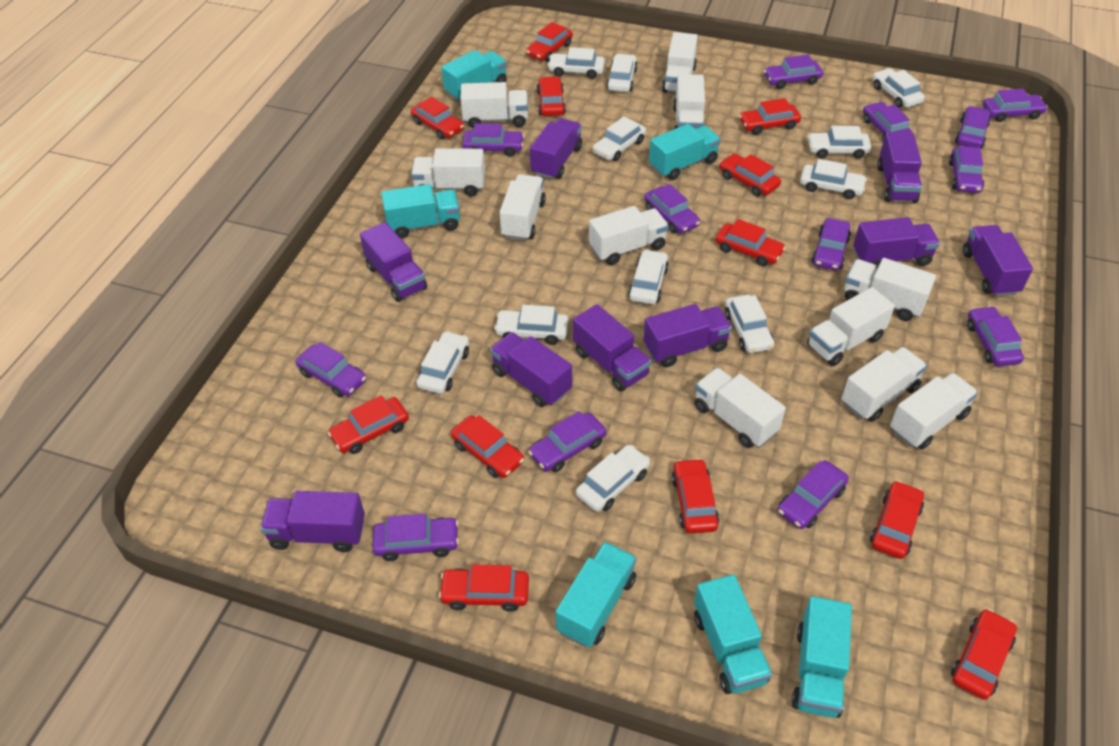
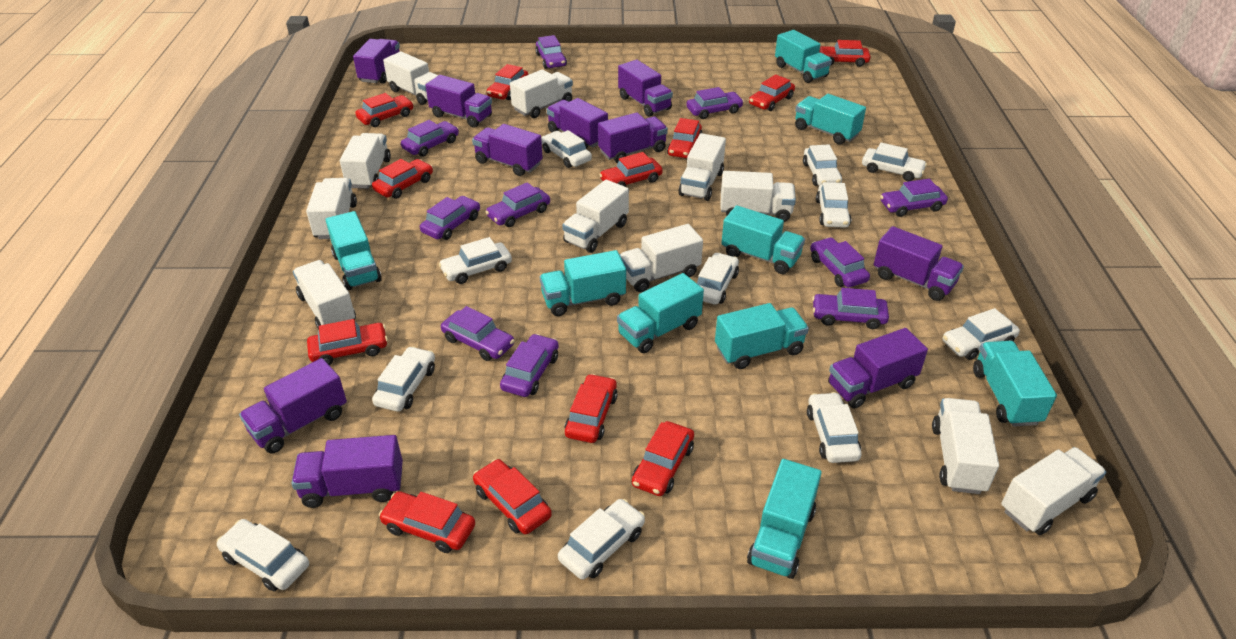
purple car: [296,342,366,397] [373,514,459,561] [462,123,524,157] [528,411,606,472] [644,184,700,234] [764,54,823,89] [777,460,849,529] [812,218,851,271] [863,102,913,141] [949,146,984,193] [955,106,991,148] [967,306,1024,367] [983,89,1048,122] = 13 -> [401,120,459,157] [420,196,480,240] [441,306,515,361] [486,182,550,227] [500,334,559,397] [535,35,567,69] [686,87,744,119] [810,237,870,287] [812,288,889,329] [880,179,948,217] = 10
purple truck: [260,491,365,552] [360,222,427,302] [490,332,572,407] [530,118,582,179] [573,304,651,391] [643,304,732,367] [853,217,940,271] [877,132,922,203] [963,225,1033,297] = 9 -> [239,358,347,454] [291,435,403,508] [353,39,400,84] [426,75,492,128] [472,124,543,176] [547,98,608,149] [598,112,668,163] [618,60,673,117] [828,328,928,409] [874,226,964,301] = 10
turquoise truck: [381,184,460,238] [441,50,507,101] [556,542,637,647] [649,124,721,180] [694,574,772,694] [792,596,852,718] = 6 -> [326,211,382,290] [540,250,626,316] [617,273,704,353] [715,303,809,369] [721,205,805,274] [747,459,822,579] [775,30,832,83] [795,94,866,145] [973,341,1057,427] = 9

